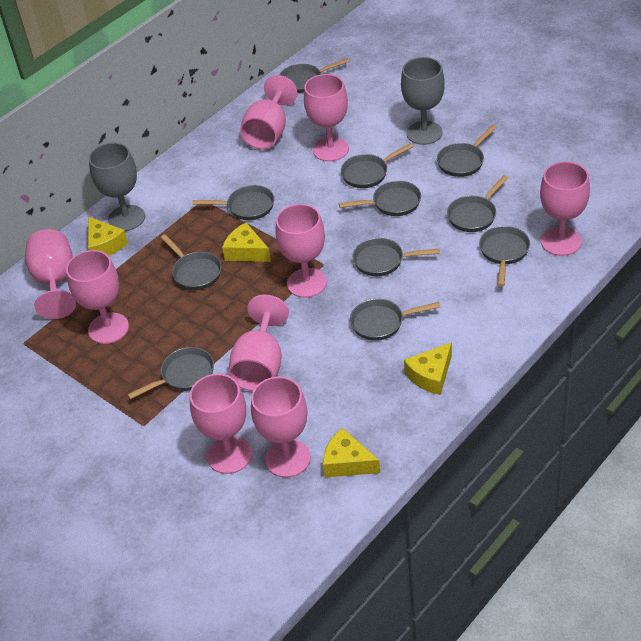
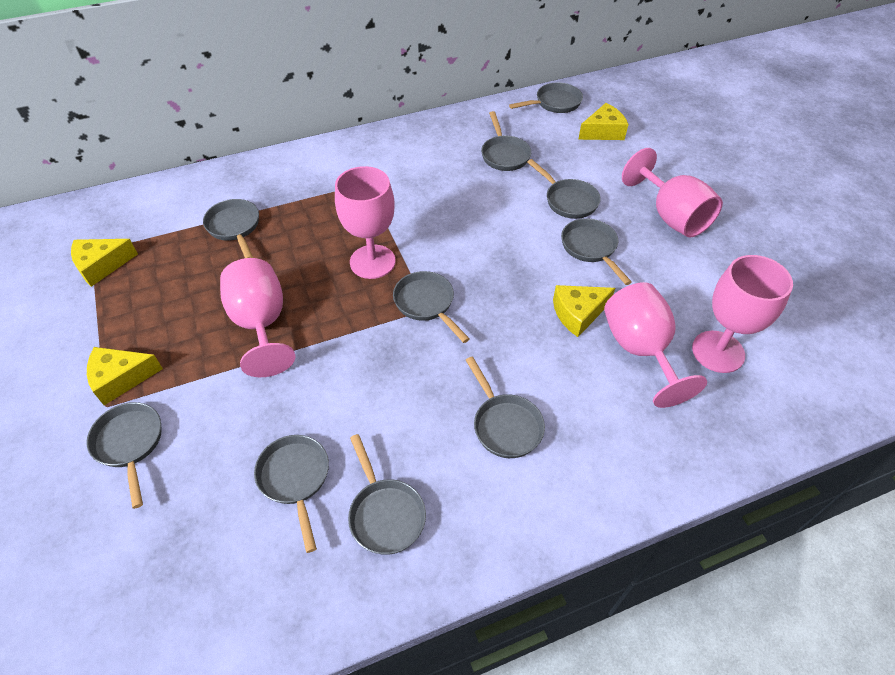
grey goblet: [89,143,145,231] [401,57,445,145] = 2 -> none = 0
grey pan: [127,347,214,399] [161,234,222,290] [192,185,274,220] [280,58,349,93] [339,181,421,216] [341,143,413,188] [350,299,440,341] [353,238,440,276] [437,124,497,177] [447,175,508,232] [479,226,530,287] = 11 -> [86,402,162,509] [203,199,259,258] [254,435,329,553] [348,434,426,555] [393,271,470,343] [466,357,545,458] [481,111,531,171] [509,82,583,113] [527,159,600,219] [561,218,632,285] = 10
pink goblet: [25,229,76,319] [66,250,129,344] [190,374,252,474] [229,295,289,391] [240,75,297,149] [251,377,311,478] [275,204,327,298] [304,74,349,162] [540,161,590,256] = 9 -> [220,258,295,377] [335,166,395,279] [604,282,707,408] [622,148,723,237] [692,255,793,373] = 5

